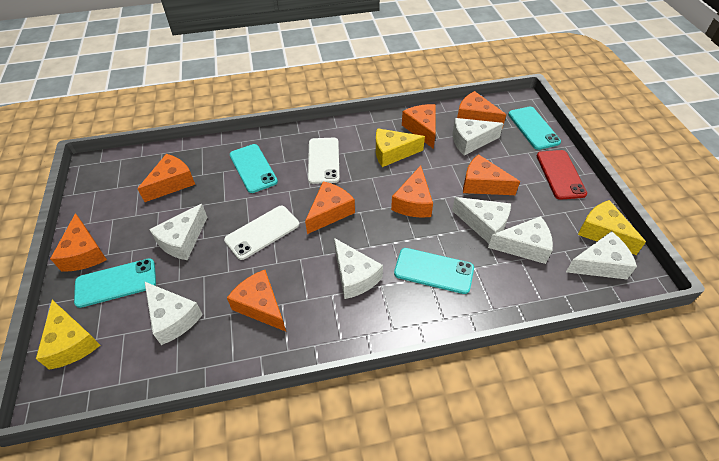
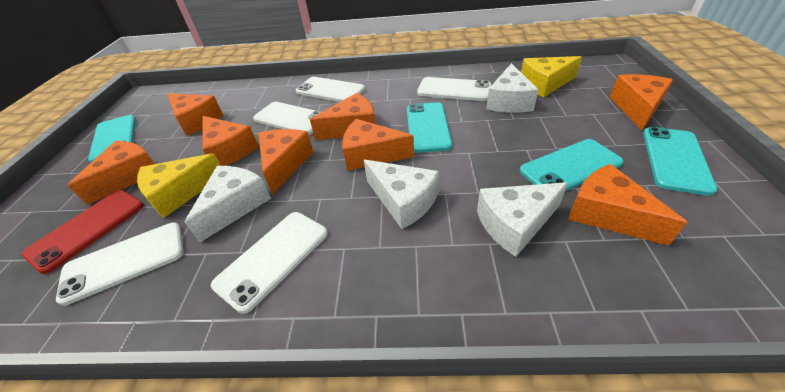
white cheese: [144,281,203,345] [149,204,207,260] [334,238,383,299] [452,197,511,243] [453,118,504,156] [488,216,553,264] [566,231,637,279] = 7 -> [185,166,271,242] [364,160,439,229] [477,182,568,257] [486,63,539,113] = 4
white phone: [224,206,299,260] [308,137,340,184] = 2 -> [56,223,184,306] [211,212,328,314] [253,102,321,135] [296,77,365,102] [417,77,492,101] = 5
yellow cheese: [36,300,101,370] [376,128,425,167] [578,200,646,255] = 3 -> [137,153,221,218] [521,56,582,97] = 2

